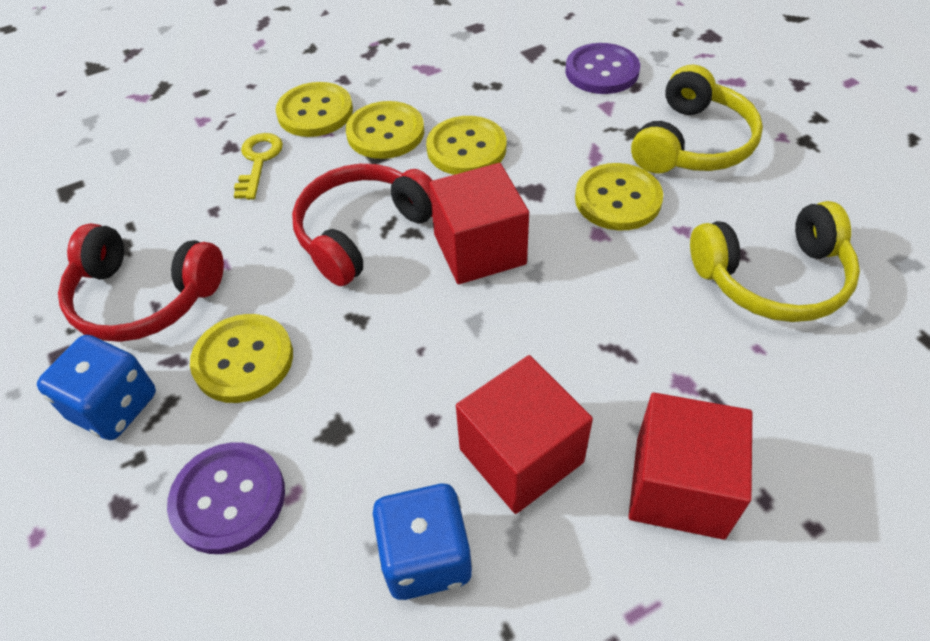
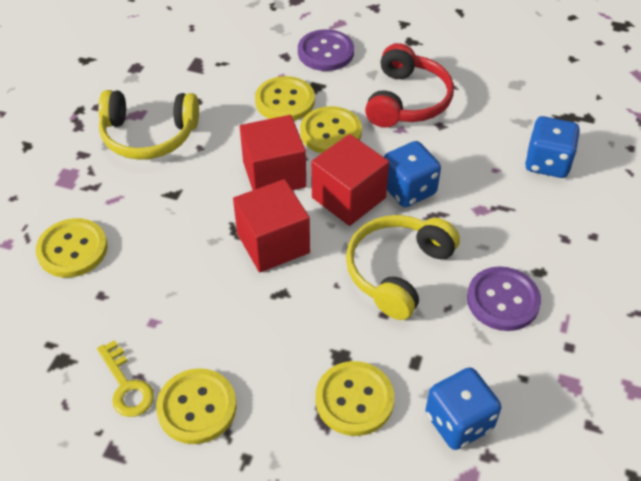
blue dice: [37,335,156,440] [372,484,473,600] = 2 -> [384,141,441,207] [425,367,501,450] [525,116,580,178] = 3
red headphones: [58,223,224,342] [292,164,433,286] = 2 -> [365,43,454,128] = 1

